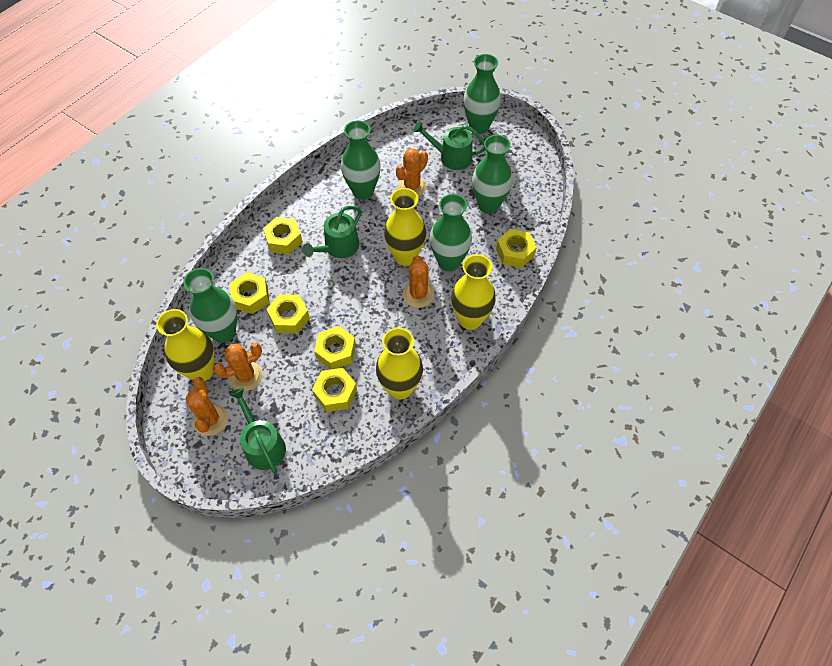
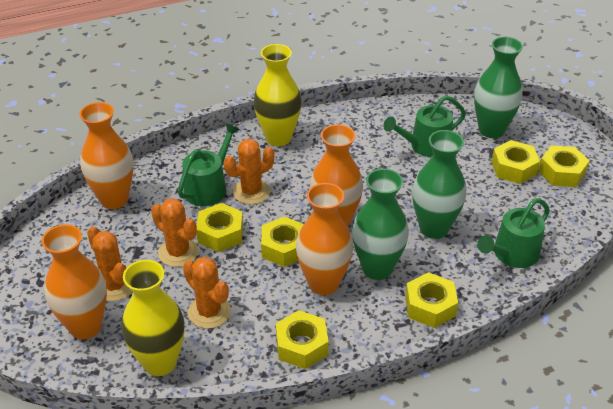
green vase: [183,268,237,343] [341,120,381,200] [430,194,472,271] [464,54,501,134] [472,135,513,214] = 5 -> [352,169,409,280] [412,130,466,239] [474,37,523,138] = 3
orange vase: none = 0 -> [42,225,107,339] [80,102,134,209] [296,183,353,295] [310,124,363,227] = 4
yellow vase: [156,309,214,381] [376,328,423,400] [384,188,426,266] [451,254,496,330] = 4 -> [121,260,185,376] [254,44,302,146] = 2

